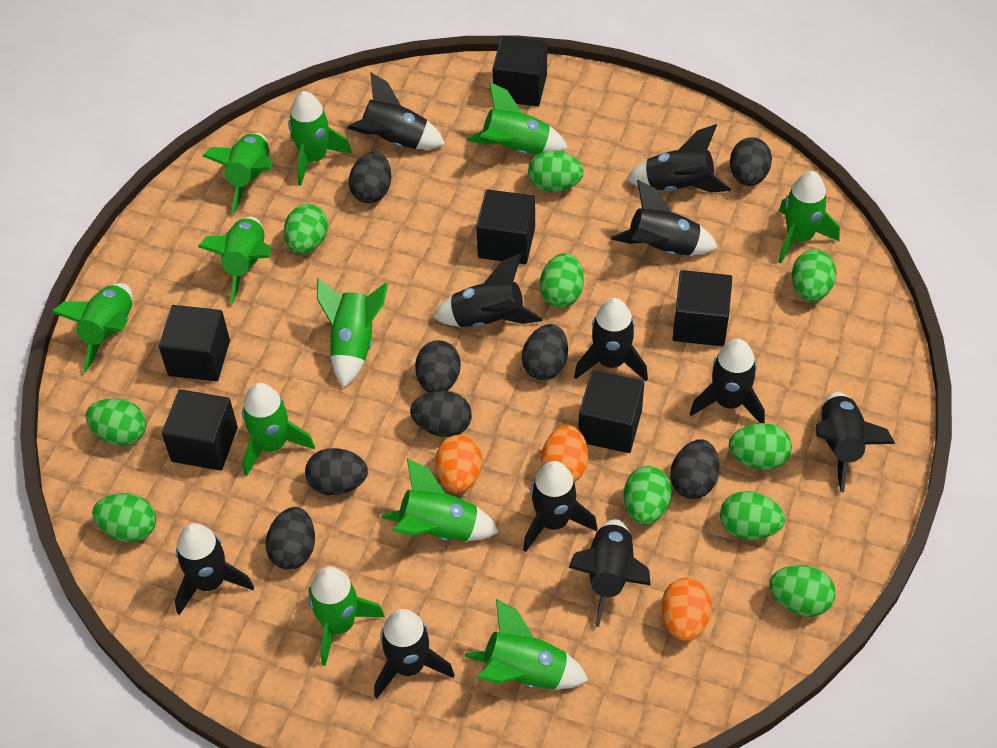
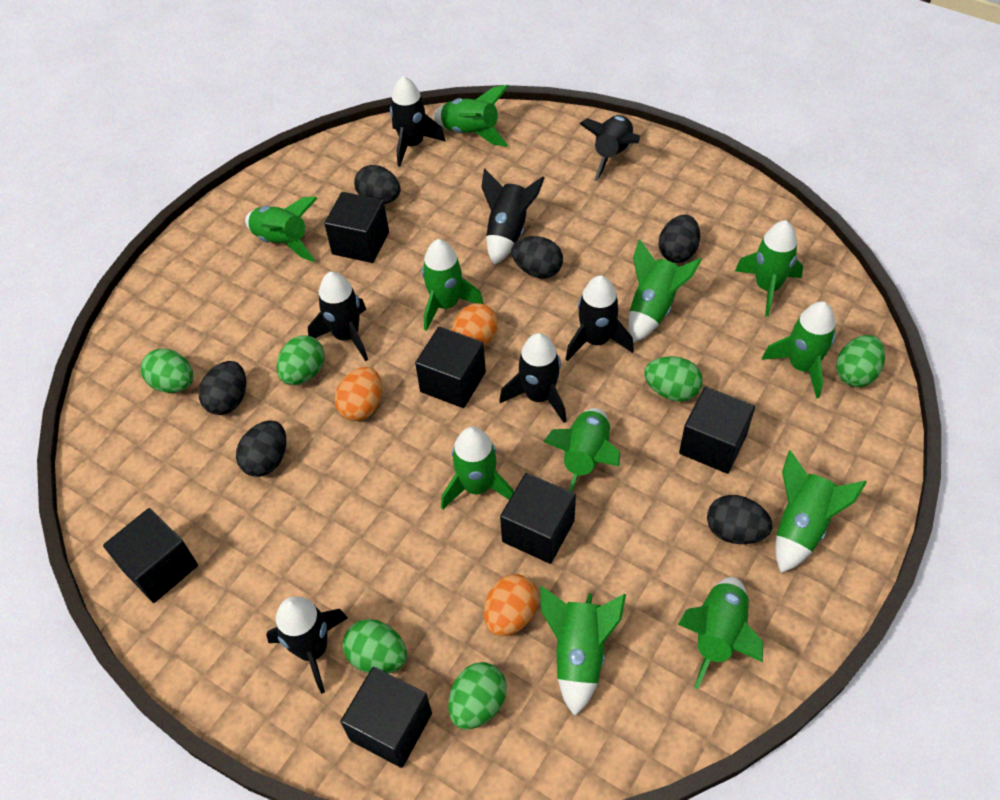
black egg: [266,507,315,570] [305,448,368,495] [349,152,391,203] [410,391,472,437] [415,340,461,393] [522,324,568,380] [670,440,719,499] [730,137,772,186] = 8 -> [198,361,246,415] [236,420,286,477] [354,165,400,204] [511,236,563,279] [659,215,700,263] [707,495,773,544] = 6
black rocket: [175,523,254,615] [347,72,445,149] [374,609,455,698] [432,254,543,327] [523,461,598,552] [569,519,650,627] [574,298,648,381] [610,180,718,256] [626,124,731,193] [690,339,765,423] [816,392,895,492] = 11 -> [266,596,348,694] [308,272,368,361] [390,76,446,167] [481,168,544,265] [499,333,566,423] [566,275,634,361] [579,115,640,181] = 7
green egg: [86,398,146,446] [92,493,156,542] [284,204,328,254] [528,150,584,192] [540,253,584,308] [624,466,672,525] [720,491,785,540] [729,423,792,470] [769,565,836,617] [791,250,836,302] = 10 -> [141,348,193,393] [277,335,325,385] [342,619,407,674] [448,662,507,729] [644,356,703,402] [836,335,885,387] = 6

